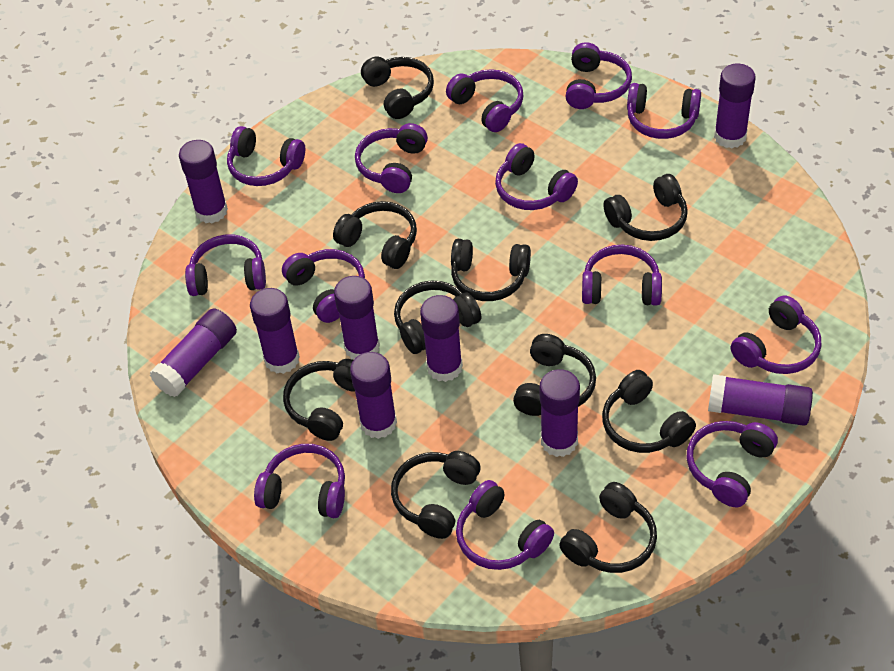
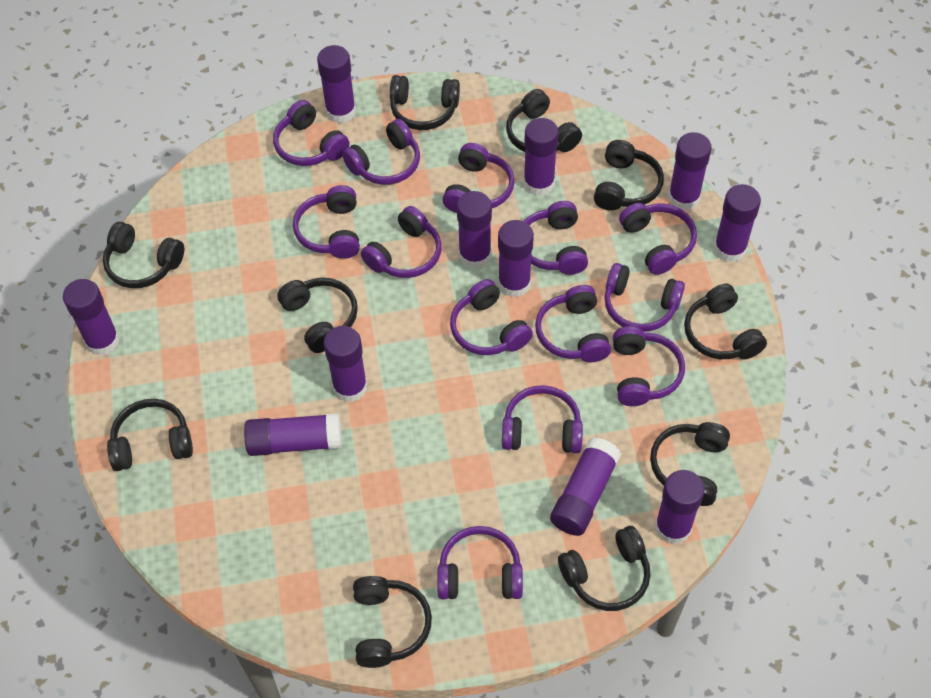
purple glue stick: [150,309,237,397] [179,140,228,223] [250,288,300,374] [334,276,380,360] [350,352,397,439] [420,295,463,382] [540,369,580,457] [708,374,813,426] [714,63,756,148] = 9 -> [63,279,119,356] [244,413,342,456] [317,45,356,123] [324,326,367,402] [457,191,492,269] [498,220,534,297] [524,118,559,196] [550,437,621,536] [655,470,705,545] [668,132,711,210] [714,184,761,262] = 11

